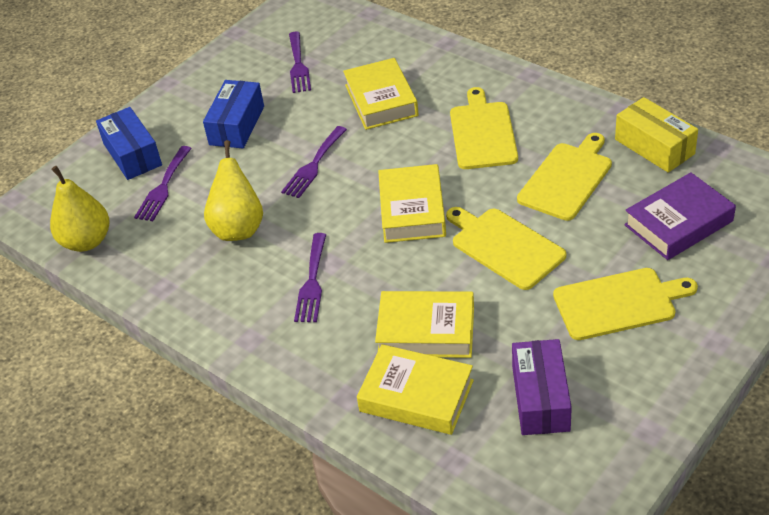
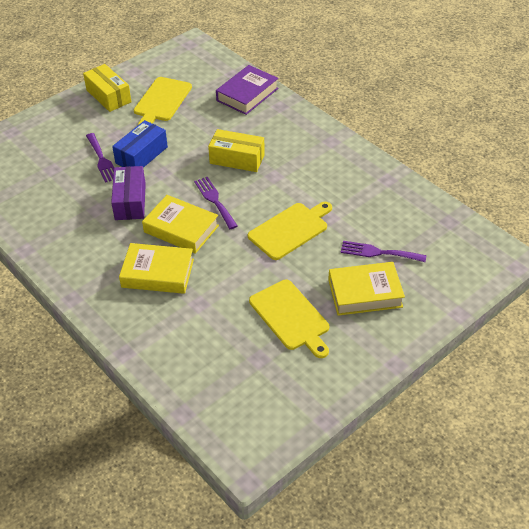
blue box: [96,107,162,180] [203,80,264,148] = 2 -> [112,120,168,168] = 1
purple fork: [134,146,192,221] [281,126,347,198] [289,32,311,93] [294,233,326,322] = 4 -> [86,133,114,183] [194,177,238,229] [341,241,427,262] = 3
yellow book: [343,58,418,130] [357,344,474,435] [375,291,474,358] [378,164,446,243] = 4 -> [119,243,194,294] [142,195,219,254] [328,262,405,316] = 3
yellow box: [615,97,698,173] = 1 -> [83,64,131,112] [208,129,265,172] = 2
yellow cutting board: [446,207,566,290] [450,87,518,169] [517,133,612,221] [553,268,698,340] = 4 -> [134,77,192,125] [248,202,332,260] [249,279,329,358] = 3
yellow pear: [50,166,110,252] [204,140,263,241] = 2 -> none = 0

